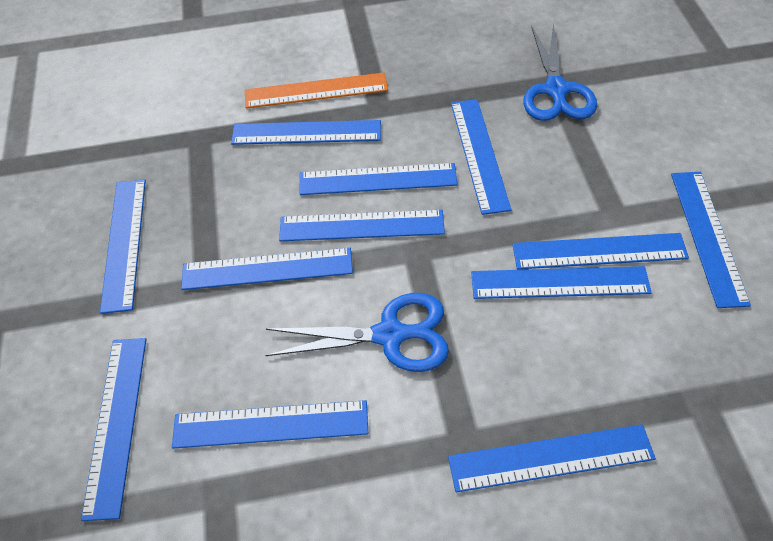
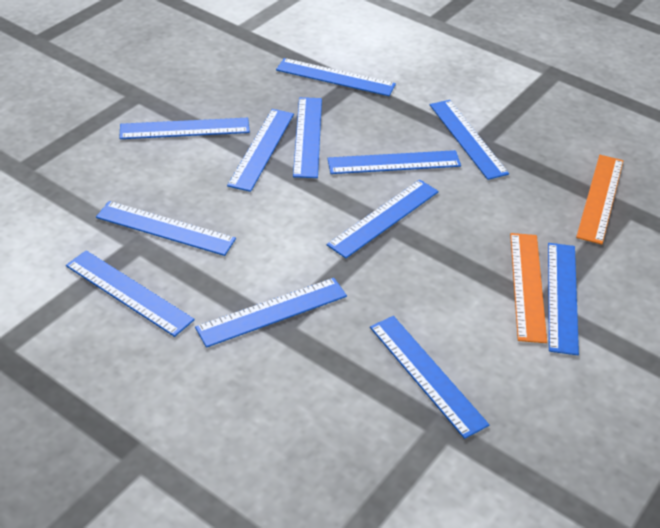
blue scissors: [265,293,449,372] [523,23,597,121] = 2 -> none = 0
orange ruler: [245,73,388,108] = 1 -> [510,233,547,343] [576,155,623,245] = 2

